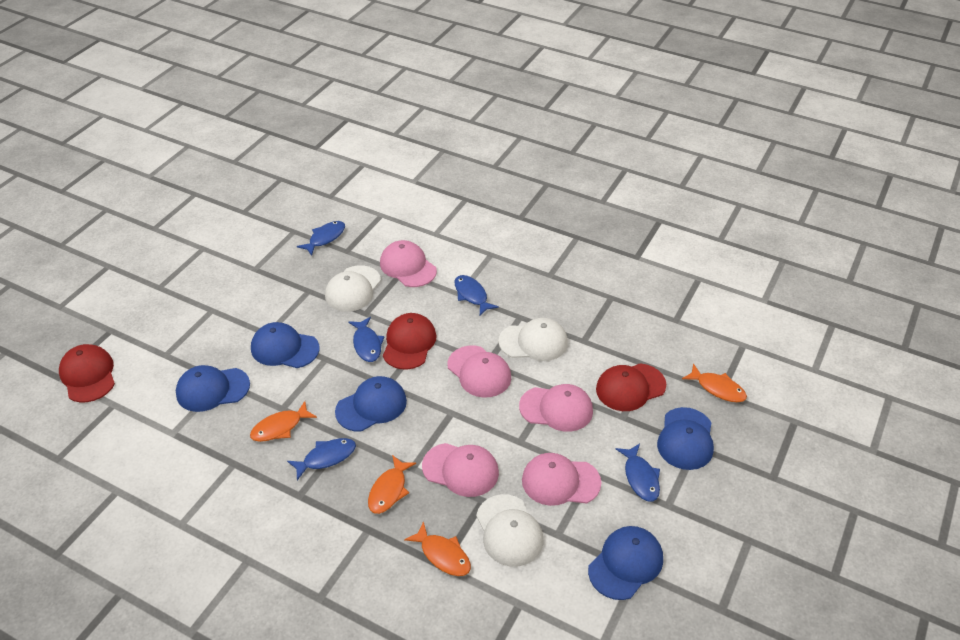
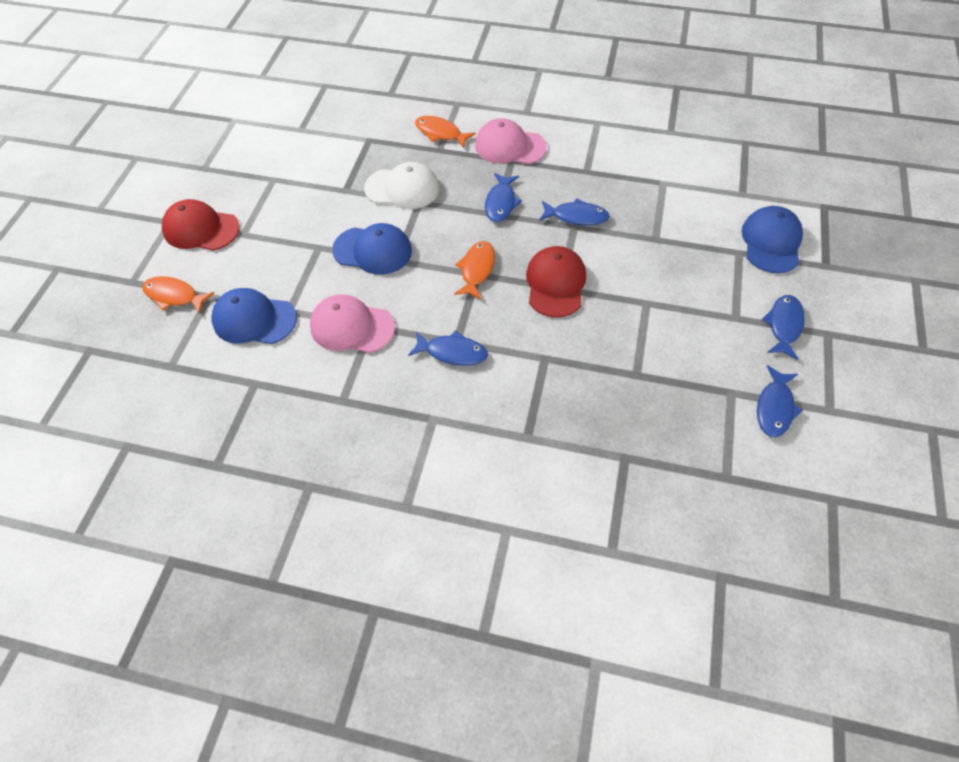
blue cap: [176,365,250,412] [251,322,319,368] [335,376,407,432] [588,526,663,600] [657,407,714,470] = 5 -> [212,288,297,344] [332,223,412,275] [741,206,803,273] = 3
orange fish: [250,401,317,442] [368,455,416,514] [404,521,471,576] [682,364,747,402] = 4 -> [142,276,215,314] [415,116,476,148] [454,241,495,299] = 3
pink cap: [380,240,437,287] [422,443,499,497] [447,346,511,398] [519,384,593,432] [522,453,602,506] = 5 -> [310,294,395,353] [475,118,547,164] = 2
red cap: [59,344,115,403] [383,313,437,370] [596,364,666,411] = 3 -> [162,199,240,251] [526,246,586,317] = 2
white cap: [325,265,381,312] [476,494,543,567] [498,318,568,361] = 3 -> [364,162,439,209] = 1

